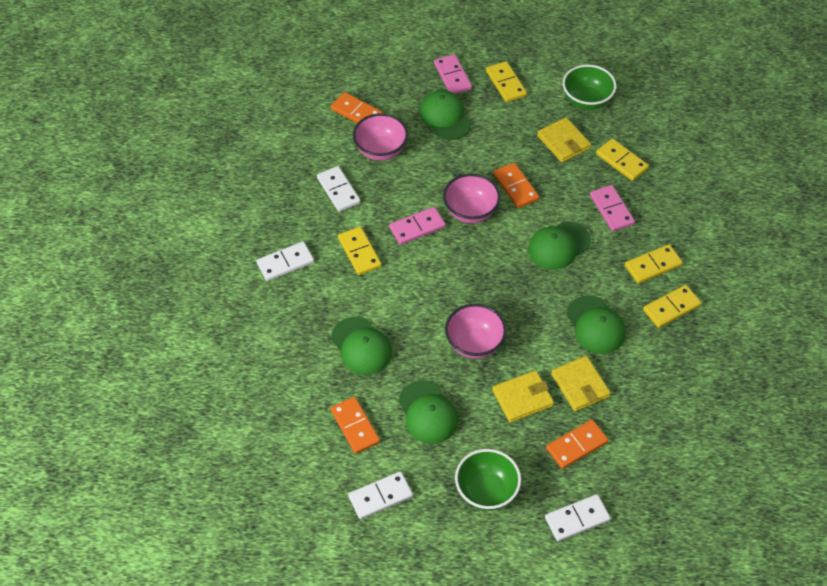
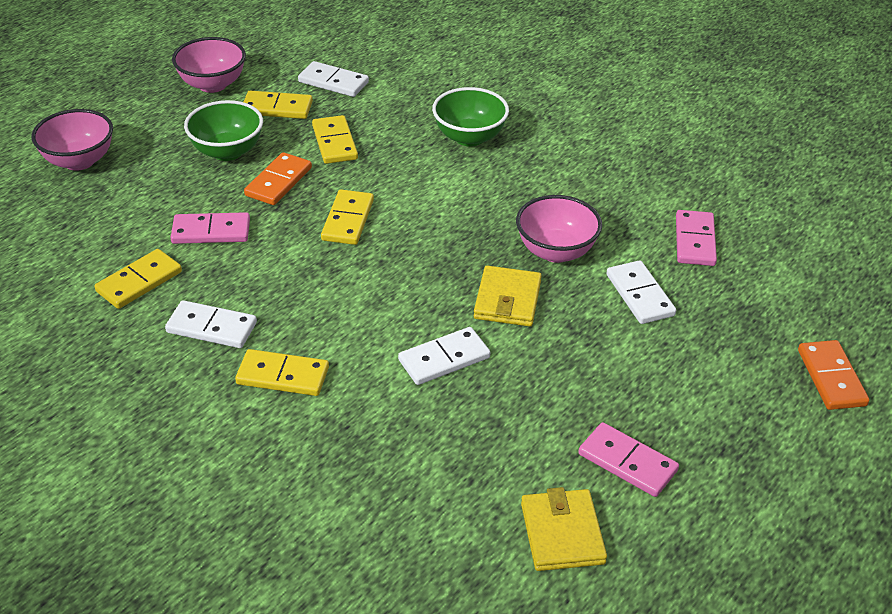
green cap: [331,317,392,375] [399,380,458,444] [420,90,472,140] [528,221,591,270] [567,296,626,354] = 5 -> none = 0
orange domino: [330,397,380,454] [331,92,383,123] [493,163,539,208] [546,419,608,469] = 4 -> [244,152,312,205] [798,340,869,410] = 2
yellow wallet: [492,370,554,422] [537,117,591,163] [551,356,611,411] = 3 -> [474,266,542,327] [521,487,607,571] = 2

